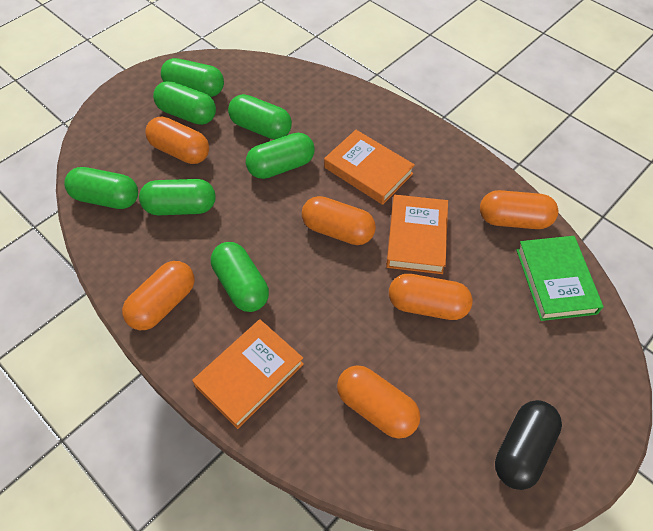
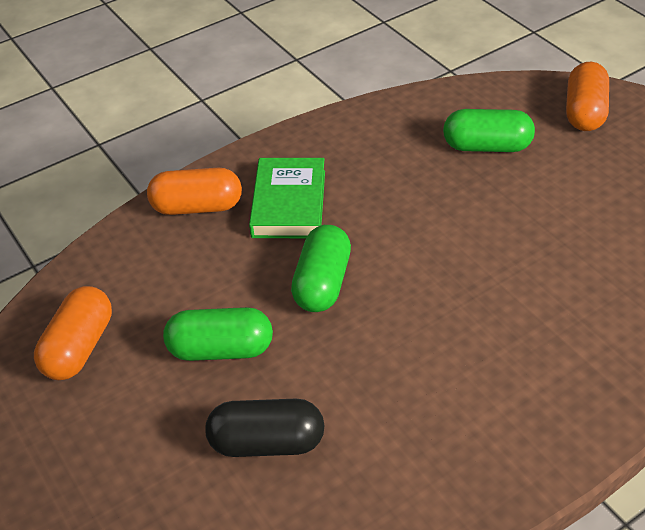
green capsule: [64,167,138,209] [139,179,215,215] [153,81,216,125] [161,58,224,97] [211,242,269,312] [228,94,292,139] [246,133,315,179] = 7 -> [163,307,273,361] [291,225,351,312] [443,109,535,152] = 3
orange book: [192,319,304,429] [324,130,415,205] [386,195,448,274] = 3 -> none = 0
orange capsule: [122,261,195,330] [145,117,209,164] [302,196,376,245] [337,365,420,439] [389,274,473,320] [480,190,558,229] = 6 -> [34,286,112,380] [147,168,242,215] [566,62,609,131] = 3

